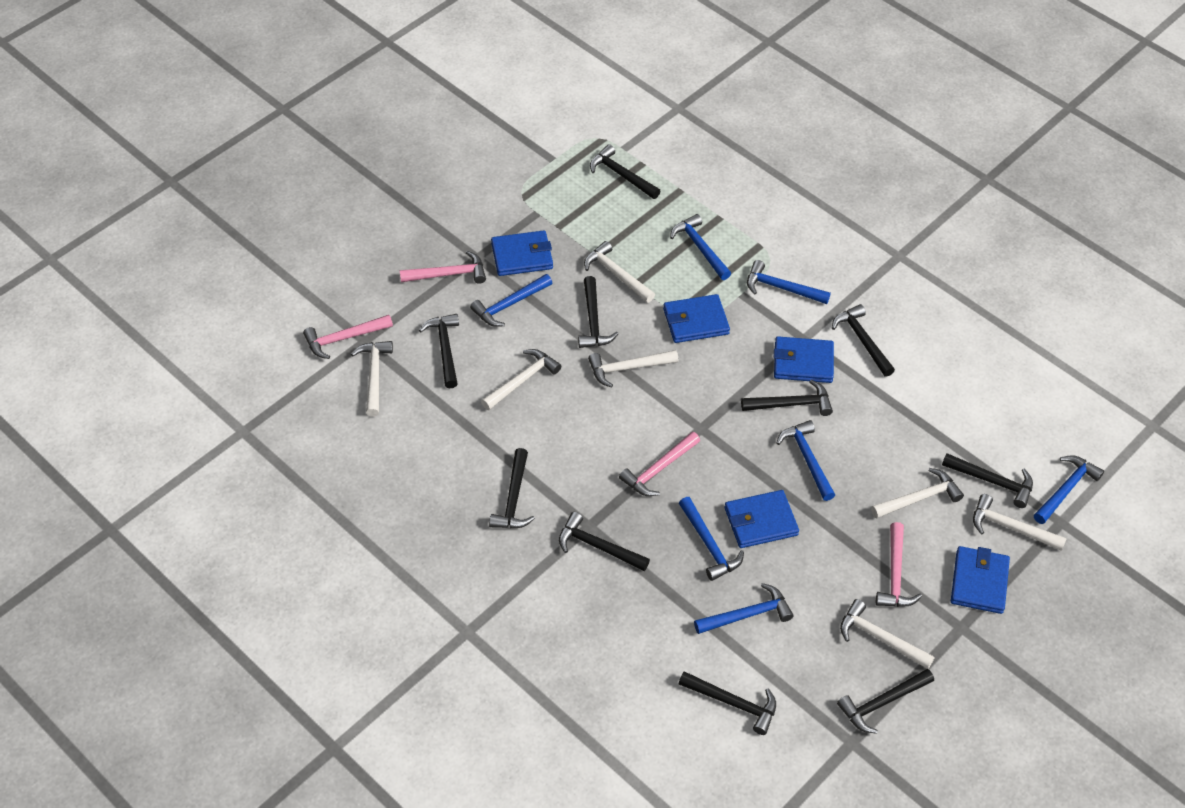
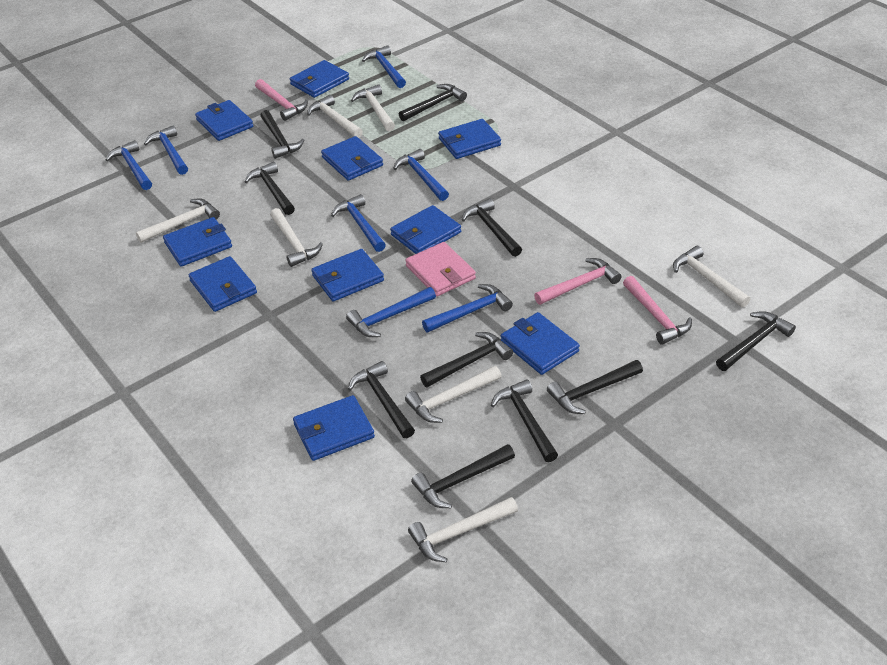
blue wallet: [491,230,553,276] [663,294,730,343] [724,490,799,548] [774,336,834,383] [951,546,1010,614] = 5 -> [163,217,232,267] [189,256,257,312] [195,100,253,141] [290,60,349,98] [293,395,375,461] [311,249,384,302] [321,136,383,181] [390,205,461,254] [438,119,501,159] [501,312,580,375] = 10
pink hammer: [303,315,393,359] [400,251,486,284] [619,432,700,496] [876,522,922,607] = 4 -> [255,79,308,121] [534,258,622,305] [623,276,692,345] = 3
pink wallet: none = 0 -> [405,242,476,296] = 1

